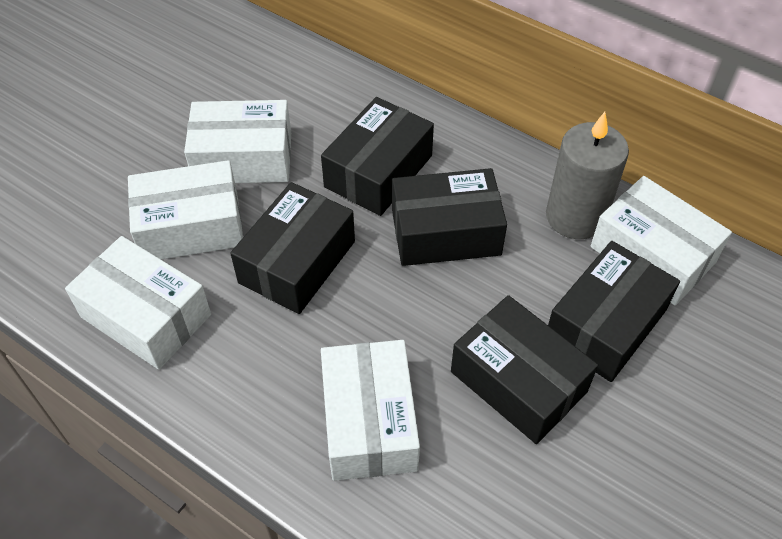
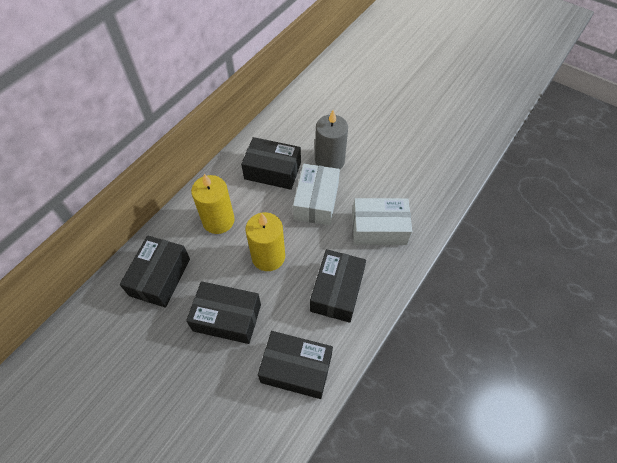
white box: [65,236,211,369] [128,160,243,259] [184,100,291,183] [321,340,420,481] [591,176,732,305] = 5 -> [293,164,340,225] [352,198,412,245] = 2
yellow candle: none = 0 -> [191,174,235,234] [246,212,285,271] = 2

